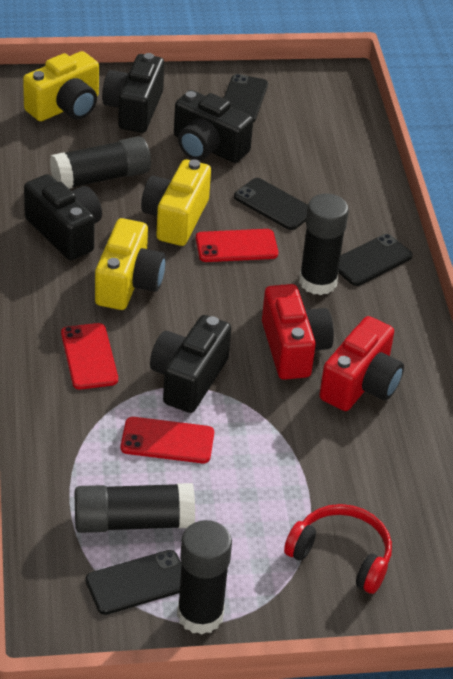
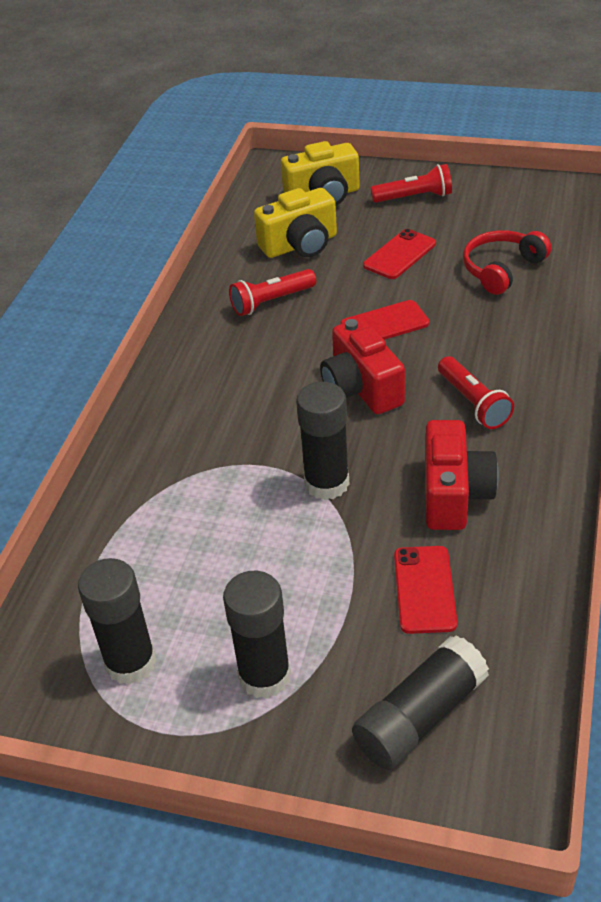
black camera: [24,174,102,260] [102,53,164,133] [150,315,231,413] [174,90,253,163] = 4 -> none = 0
black phone: [85,550,182,615] [224,74,268,122] [234,178,308,230] [338,234,413,286] = 4 -> none = 0
red flashlight: none = 0 -> [229,269,316,316] [371,164,452,203] [438,356,514,429] = 3
yellow camera: [23,51,99,121] [95,218,166,310] [141,159,211,246] = 3 -> [254,188,337,258] [281,141,360,205] = 2

